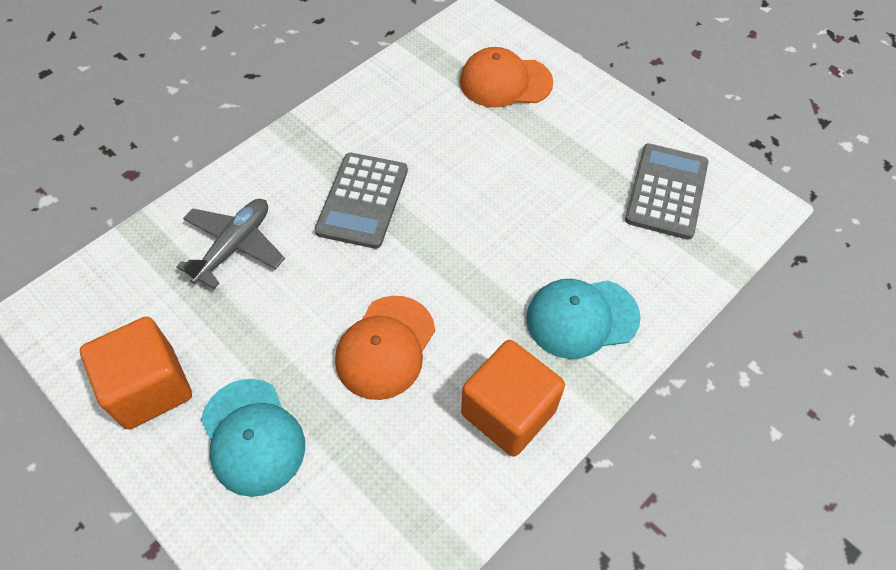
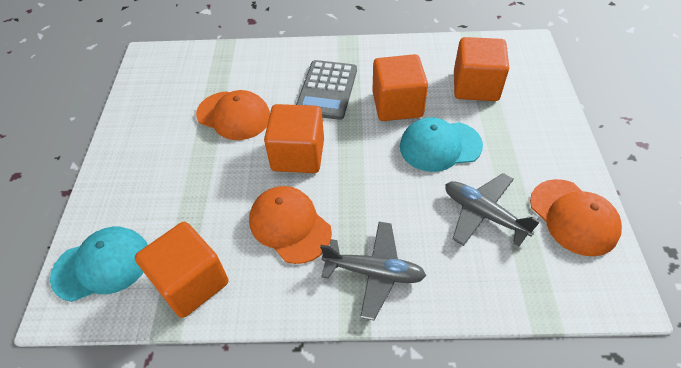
grey calculator: [315,153,408,249] [625,143,708,240] = 2 -> [296,60,357,120] = 1
grey plane: [177,199,285,289] = 1 -> [320,222,426,320] [445,173,540,246] = 2
orange cap: [335,296,435,400] [460,47,553,108] = 2 -> [196,90,270,140] [249,186,332,264] [530,179,622,256] = 3
orange cube: [80,316,192,429] [461,340,565,457] = 2 -> [135,222,228,318] [264,104,324,173] [372,54,428,121] [454,37,509,101] = 4

